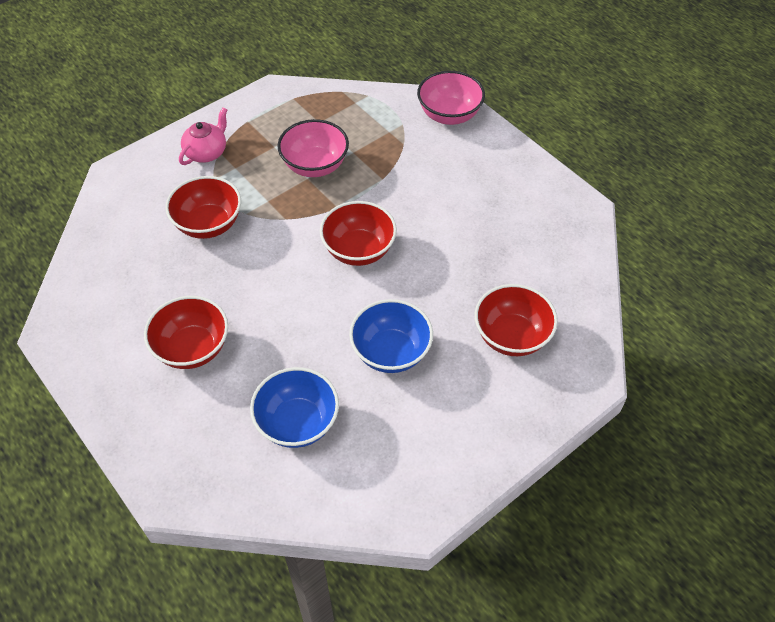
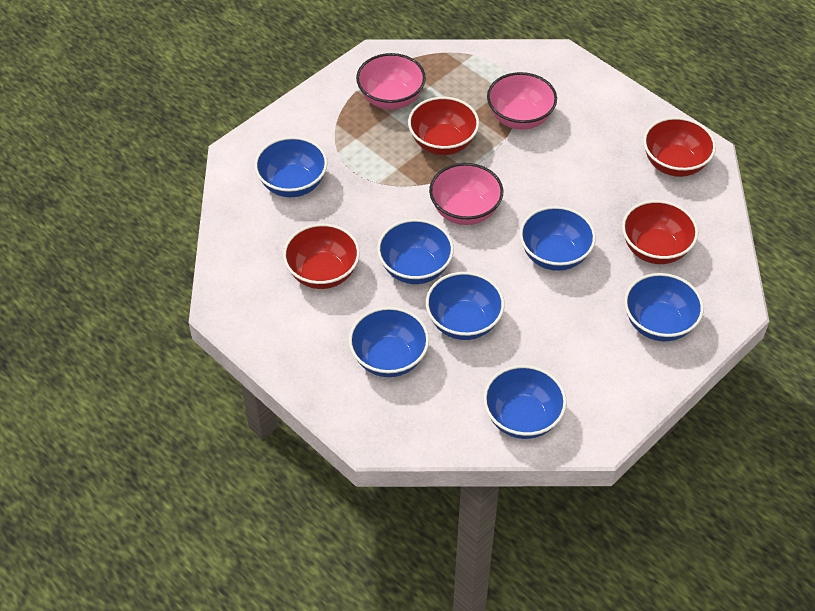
blue bowl: [250,367,339,448] [349,299,433,373] = 2 -> [254,137,328,197] [349,307,429,377] [377,219,454,284] [426,272,505,340] [483,365,567,439] [520,206,596,271] [624,273,704,341] = 7
pink bowl: [277,119,349,177] [417,71,485,125] = 2 -> [356,53,426,109] [429,163,503,225] [487,72,557,130] = 3
pink teapot: [179,107,227,165] = 1 -> none = 0

